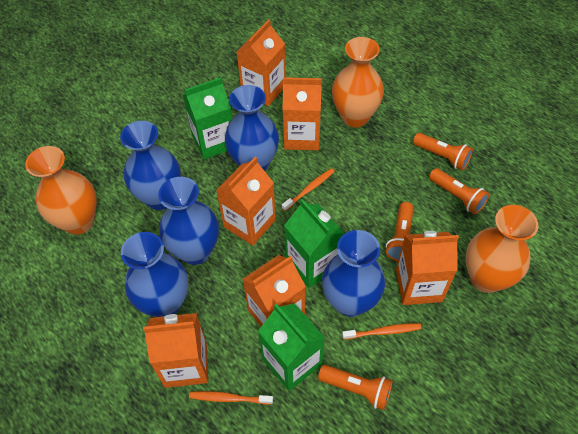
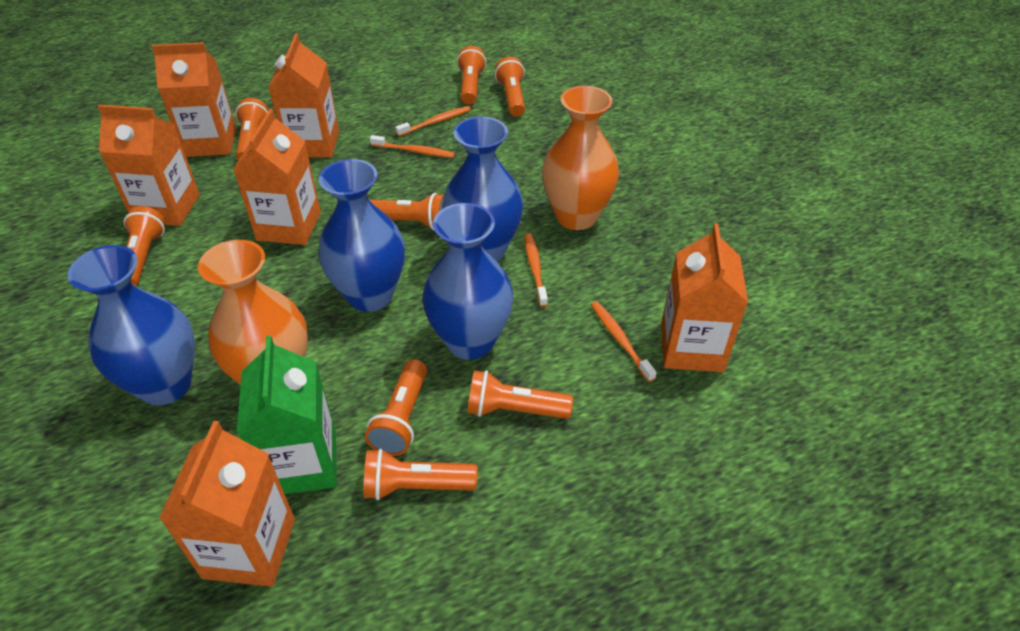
blue vase: [120,121,181,210] [121,232,188,317] [158,177,219,265] [225,85,279,171] [322,230,385,317] = 5 -> [68,245,195,405] [318,159,405,312] [422,203,513,360] [443,116,523,261] = 4
green carton: [183,77,232,159] [258,303,325,391] [284,199,345,288] = 3 -> [237,336,337,494] = 1
orange flashlight: [318,365,393,410] [386,202,414,261] [413,133,473,171] [429,168,489,215] = 4 -> [124,206,165,286] [235,98,269,161] [363,449,477,500] [365,359,427,456] [370,193,444,231] [457,46,487,105] [467,370,573,419] [495,57,525,117] = 8
orange toothbrush: [189,391,273,404] [282,168,335,211] [342,323,422,340] = 3 -> [370,135,455,158] [395,106,471,136] [525,233,548,307] [591,301,657,382] = 4
orange vase: [25,146,97,235] [332,37,384,127] [465,205,539,293] = 3 -> [198,240,308,385] [542,86,619,230] = 2

